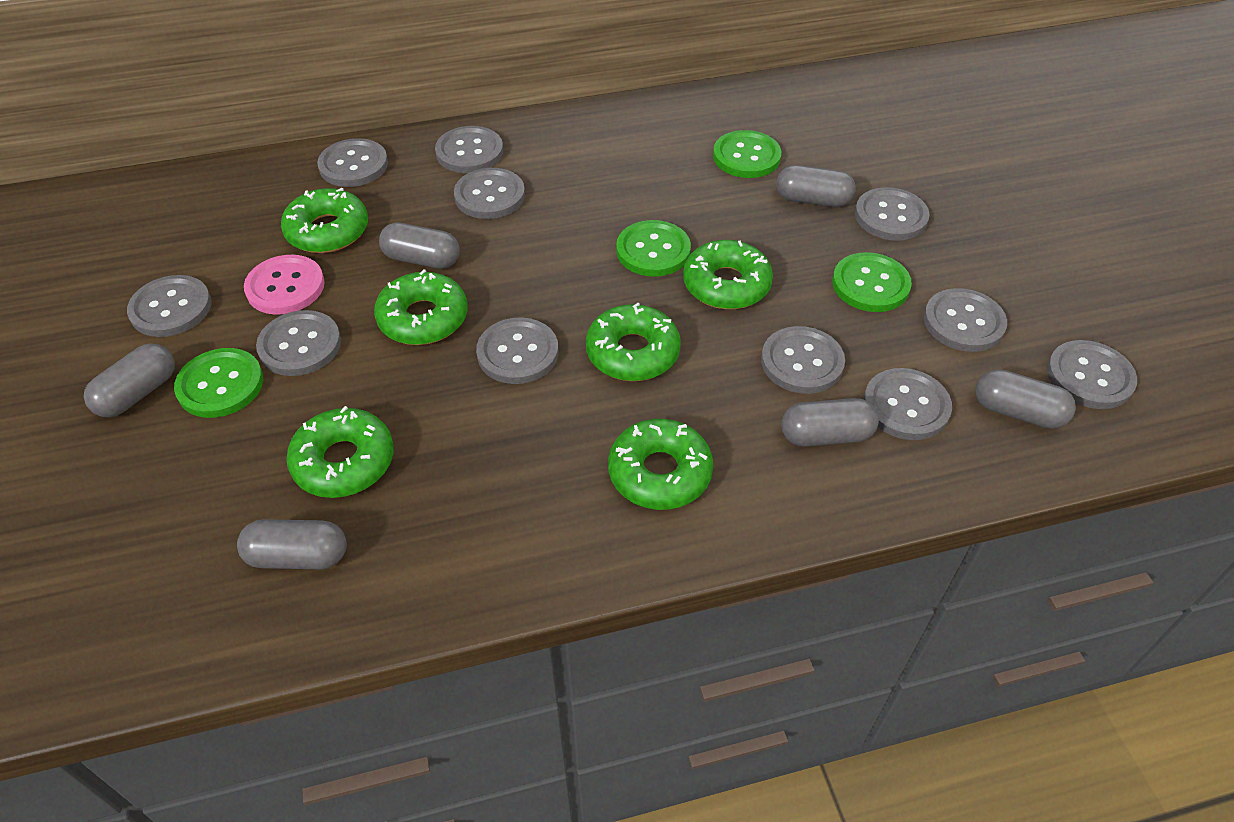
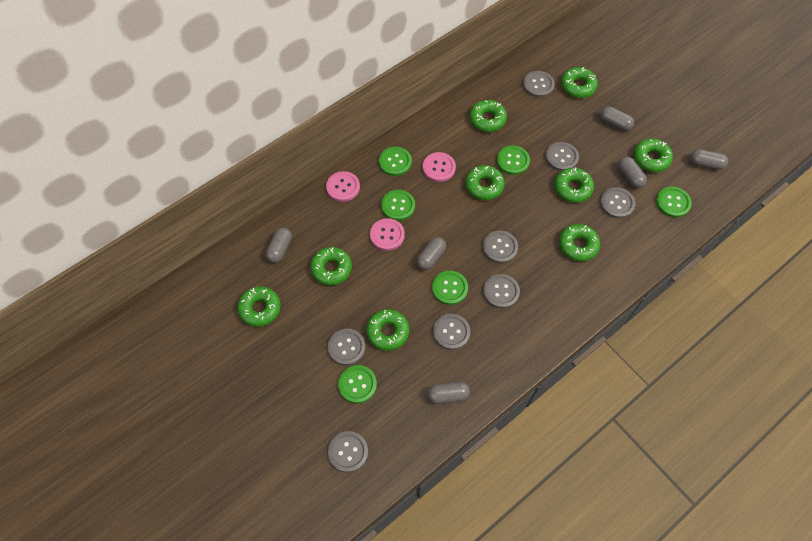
green button: [174,348,263,418] [616,220,691,277] [713,130,782,178] [832,252,912,312] = 4 -> [338,365,377,404] [379,147,412,176] [381,190,415,221] [432,271,468,305] [497,145,530,175] [656,187,692,218] = 6
green donut: [281,188,368,253] [286,406,394,498] [374,269,468,345] [586,303,681,381] [608,419,713,510] [683,240,773,309] = 6 -> [238,286,281,327] [310,247,352,285] [366,309,409,351] [465,165,505,200] [470,100,507,132] [554,167,594,203] [559,224,600,261] [561,67,598,98] [634,138,673,172] = 9
grey button: [127,275,212,337] [256,310,341,376] [317,138,388,187] [435,126,503,173] [454,168,525,219] [476,317,559,384] [761,326,845,394] [855,187,930,241] [863,368,952,440] [924,288,1007,352] [1047,340,1137,409] = 11 -> [328,329,365,366] [328,431,368,473] [433,314,470,350] [483,230,518,263] [483,274,520,309] [523,71,555,98] [546,142,579,171] [600,187,635,218] = 8
pink button: [244,255,325,315] = 1 -> [326,171,360,202] [370,218,405,251] [423,152,456,182] = 3

